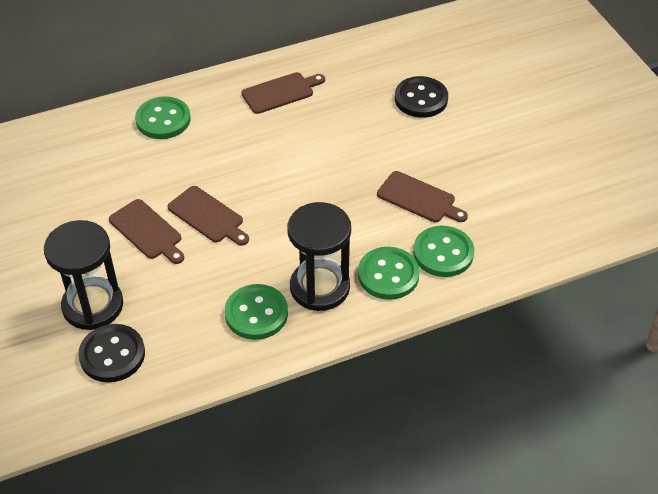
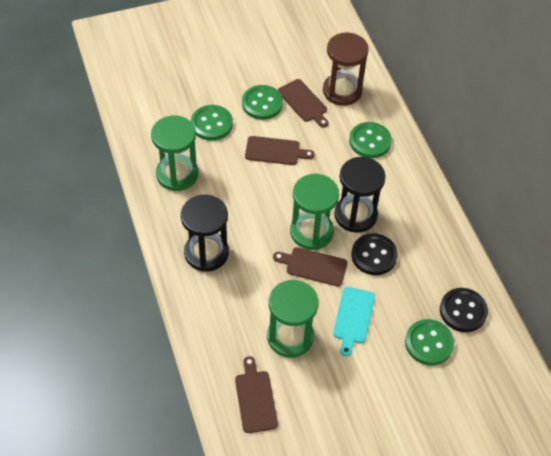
brown hourglass: none = 0 -> [323,33,369,106] = 1
green hourglass: none = 0 -> [151,116,198,191] [267,280,318,358] [290,174,339,250] = 3
turquoise cutting board: none = 0 -> [333,287,375,357] = 1

